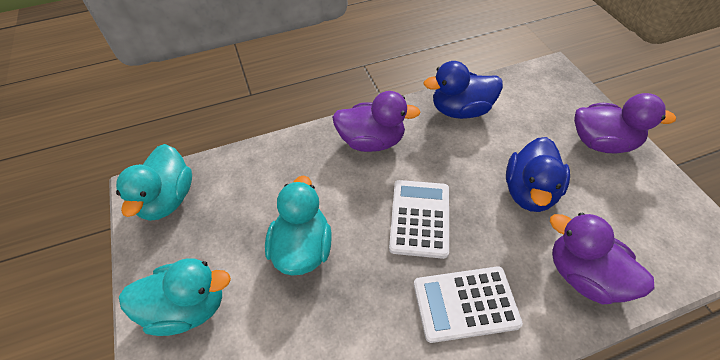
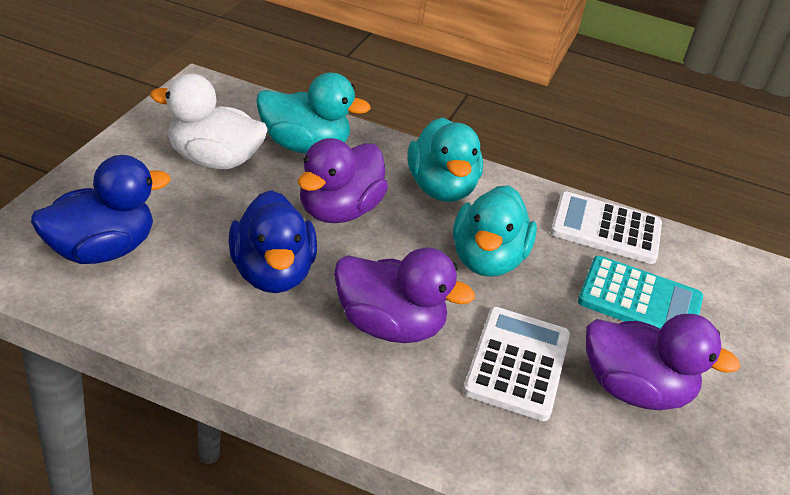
turquoise calculator: none = 0 -> [578,256,703,329] = 1
white duck: none = 0 -> [150,74,268,169] = 1

